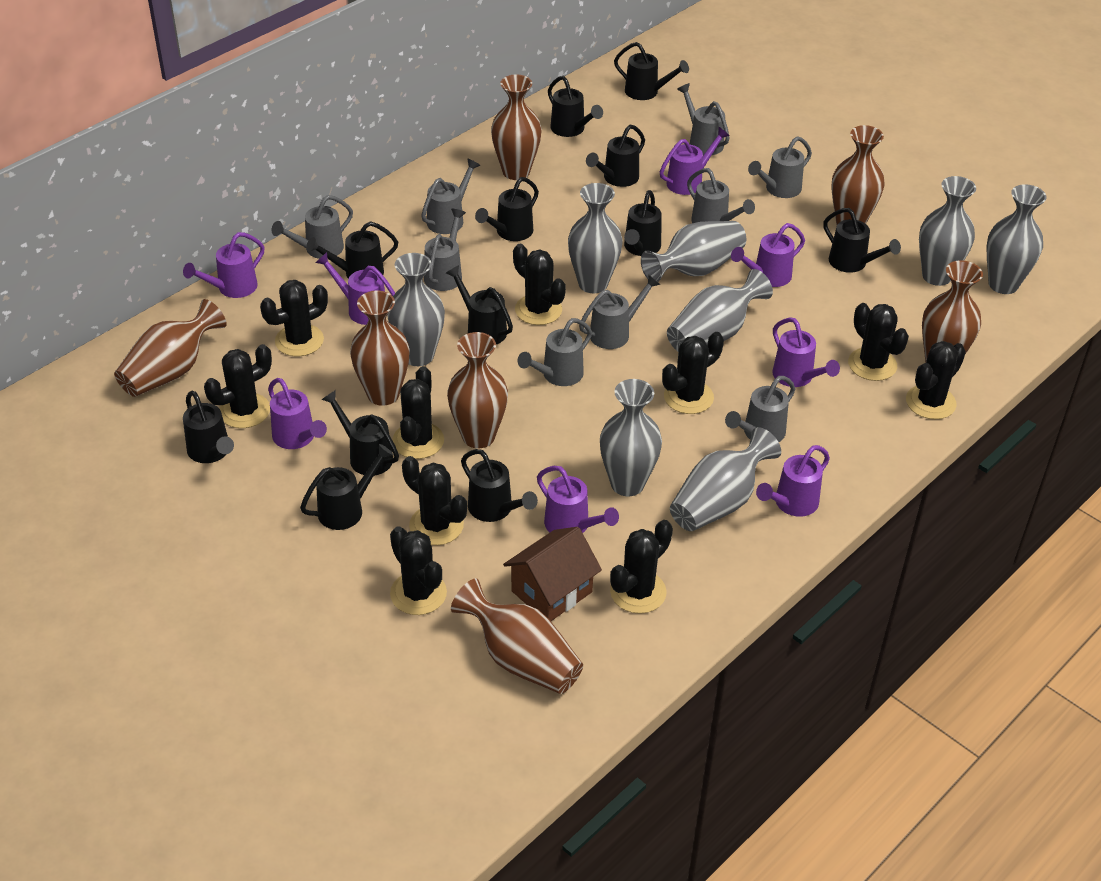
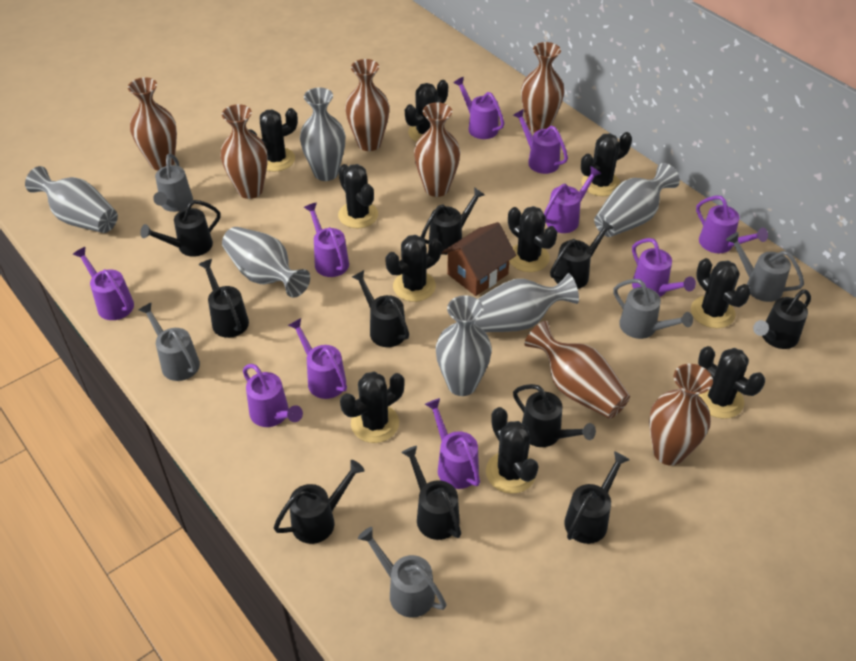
black watering can: [183,391,234,463] [300,444,393,530] [306,221,398,279] [321,390,399,476] [446,265,513,344] [461,449,538,522] [475,177,539,241] [548,76,603,137] [586,125,645,187] [614,42,689,100] [624,190,662,256] [823,208,901,273] = 12 -> [140,200,221,257] [198,259,249,338] [274,460,365,544] [352,270,409,347] [401,446,461,540] [421,187,485,255] [513,384,596,447] [550,220,614,289] [564,451,629,544] [753,289,811,349] = 10
grey vase: [387,253,445,366] [568,183,623,293] [600,379,662,496] [641,221,746,282] [667,269,773,351] [670,427,781,531] [919,176,976,286] [987,184,1047,294] = 8 -> [25,166,118,233] [222,227,310,298] [300,88,345,181] [436,295,492,396] [473,273,579,332] [594,163,680,237] = 6
grey watering can: [272,195,353,259] [421,158,481,234] [424,209,466,291] [518,318,592,386] [579,274,661,349] [677,83,730,155] [687,168,755,223] [725,376,795,442] [748,136,812,198] = 9 -> [138,302,200,381] [153,153,193,212] [358,527,446,618] [614,279,693,339] [726,232,804,302] = 5
purple watering can: [183,232,265,298] [268,378,327,449] [315,252,395,325] [537,466,619,533] [660,127,730,195] [731,223,805,287] [756,445,830,517] [772,317,840,387] = 8 -> [73,247,134,320] [243,364,303,427] [288,318,347,399] [304,202,349,277] [425,398,480,489] [453,77,504,139] [513,109,568,174] [544,167,602,233] [632,238,696,297] [696,195,768,253] = 10

